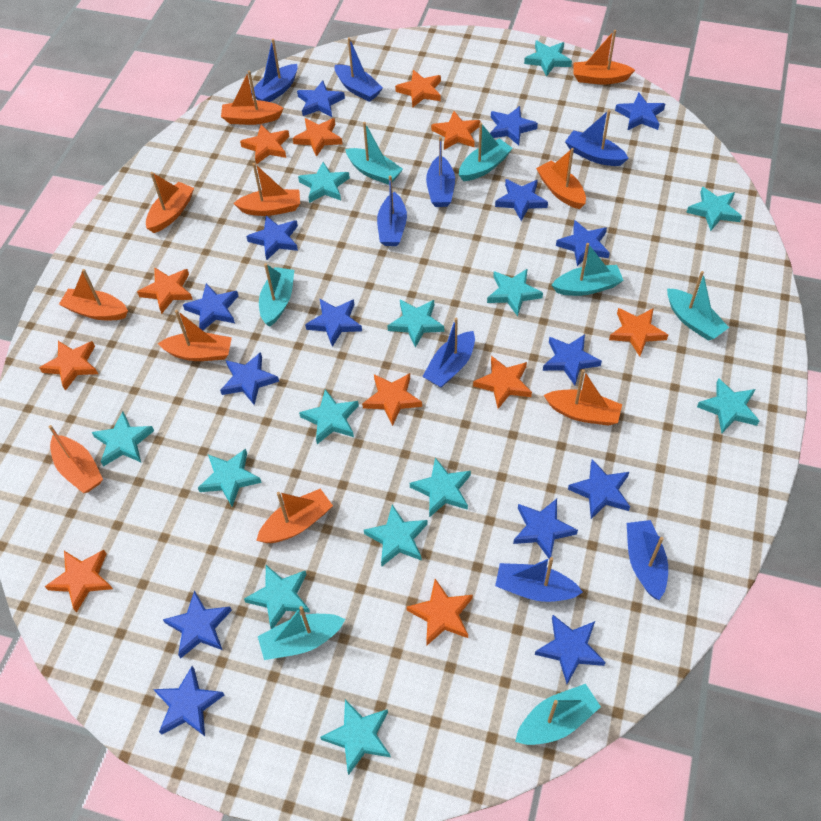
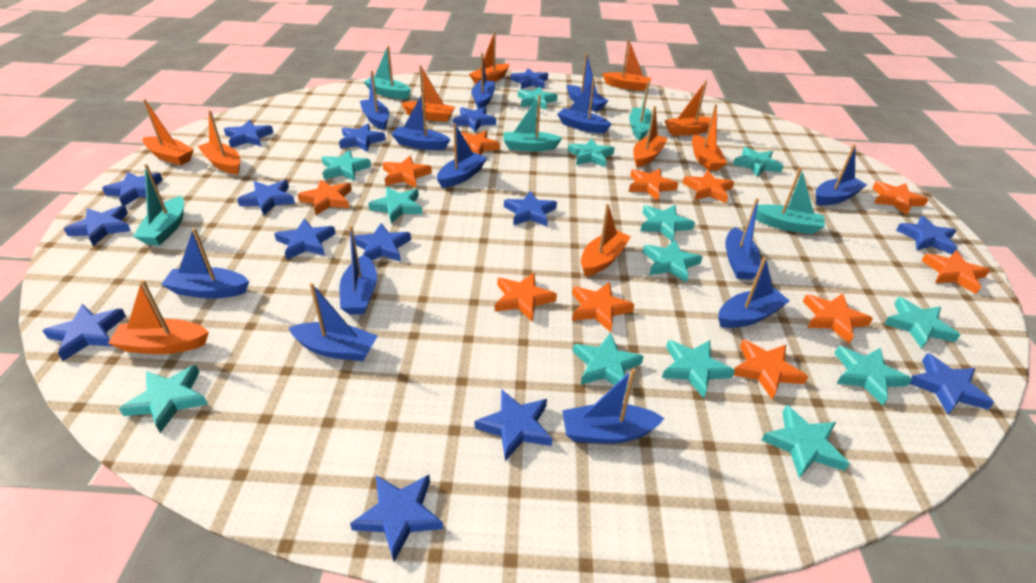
blue boat: [251,39,297,102] [335,37,383,102] [377,175,407,246] [422,318,475,388] [426,137,455,207] [495,557,583,602] [565,110,628,166] [627,520,668,600] = 8 -> [161,228,249,299] [289,283,378,361] [340,226,377,315] [360,70,389,130] [391,92,450,150] [437,123,487,188] [471,53,495,109] [557,77,612,133] [562,368,665,444] [567,53,609,112] [718,257,790,328] [725,198,761,280] [816,144,867,205] = 13
turquoise boat: [258,606,345,660] [259,263,294,327] [345,122,403,185] [459,123,513,181] [515,684,601,745] [552,243,624,296] [667,271,729,341] = 7 -> [133,164,184,245] [364,46,411,99] [504,95,562,152] [629,81,652,140] [756,167,825,234] = 5

